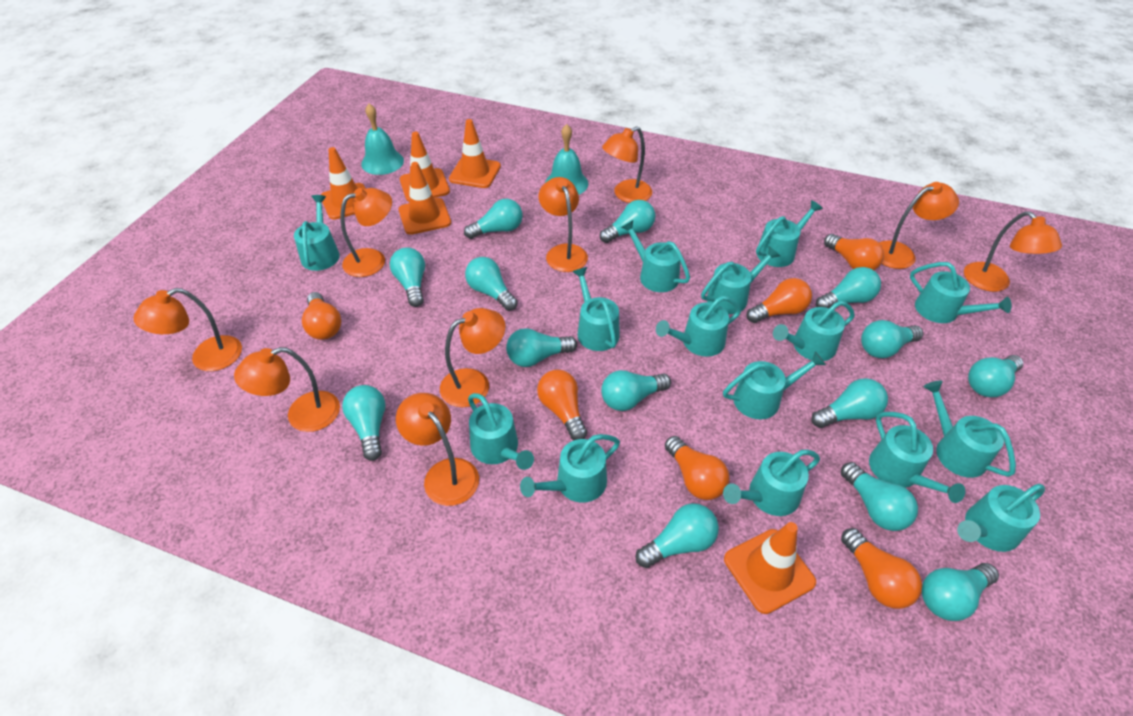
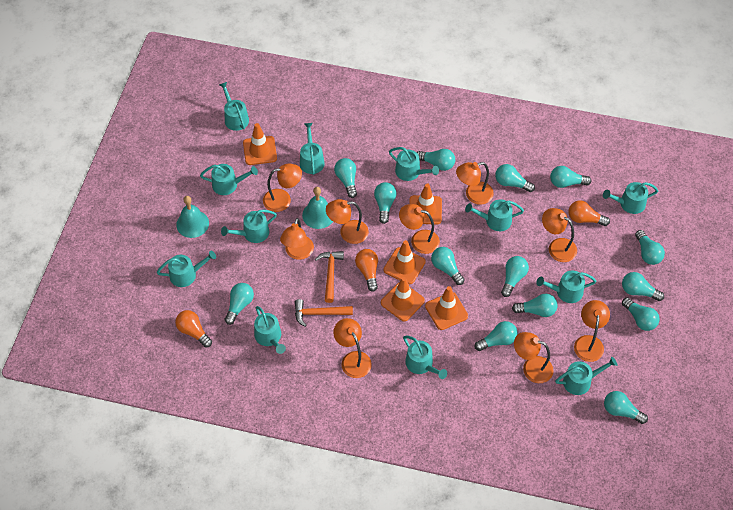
orange hammer: none = 0 -> [295,299,353,327] [315,251,344,303] = 2
orange light bulb: [302,292,341,340] [537,369,587,440] [665,436,730,500] [746,278,812,323] [824,234,884,270] [841,528,922,609] = 6 -> [175,310,212,348] [355,249,378,292] [569,201,610,226] = 3
turquoise watering can: [294,195,340,271] [468,393,534,470] [520,434,620,503] [572,267,620,351] [621,220,690,292] [656,296,741,357] [701,246,780,314] [723,351,826,419] [723,449,820,516] [756,200,823,267] [773,301,855,361] [869,412,965,503] [910,262,1012,323] [923,381,1016,478] [957,484,1045,552] = 15 -> [157,251,216,287] [200,164,258,195] [219,82,249,131] [221,210,277,243] [254,306,286,354] [300,123,324,175] [389,147,439,181] [403,336,447,379] [465,199,524,231] [536,271,596,303] [555,357,617,395] [603,182,658,214] = 12

